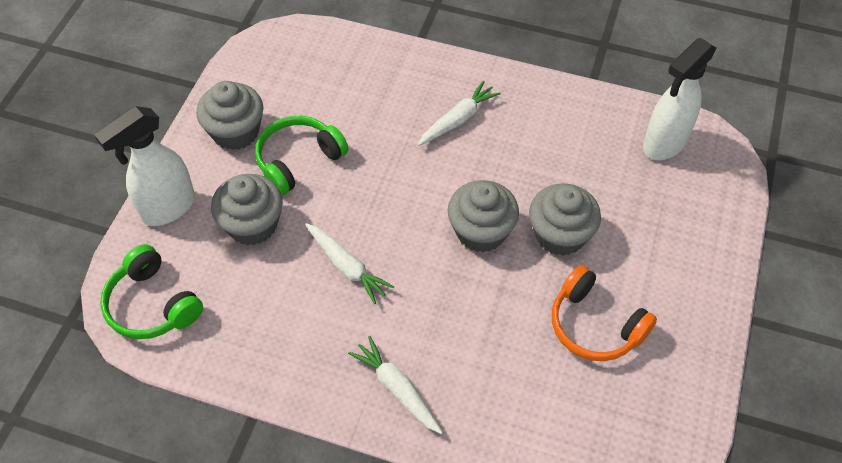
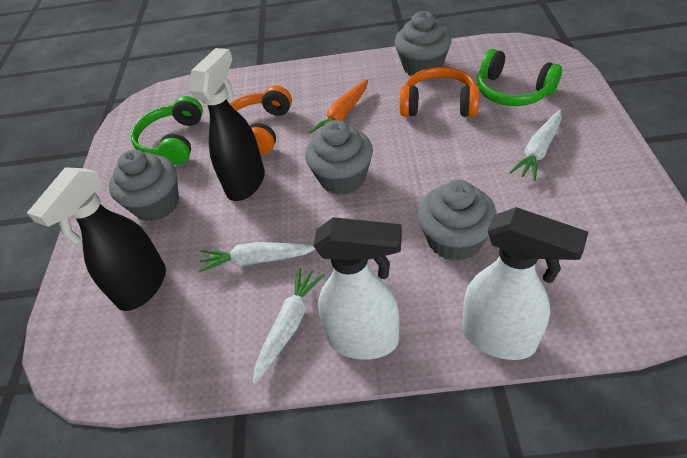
black spray bottle: none = 0 -> [27,167,166,311] [189,48,265,201] = 2
orange carrot: none = 0 -> [309,79,368,133] = 1
orange headphones: [552,265,657,361] = 1 -> [230,86,292,155] [400,67,479,117] = 2

